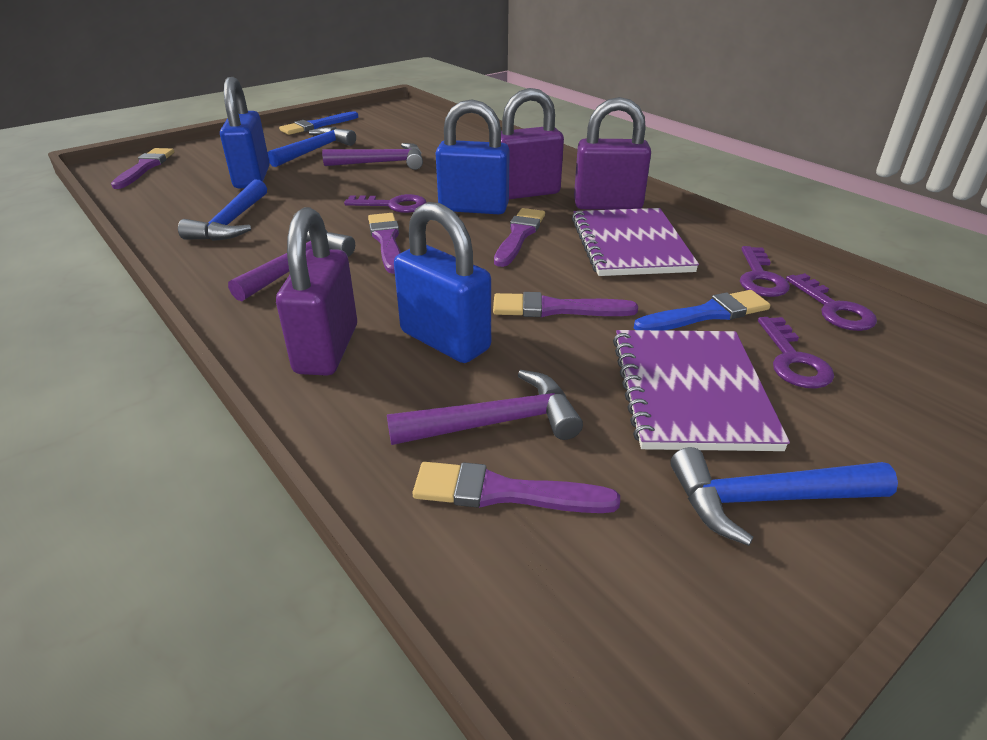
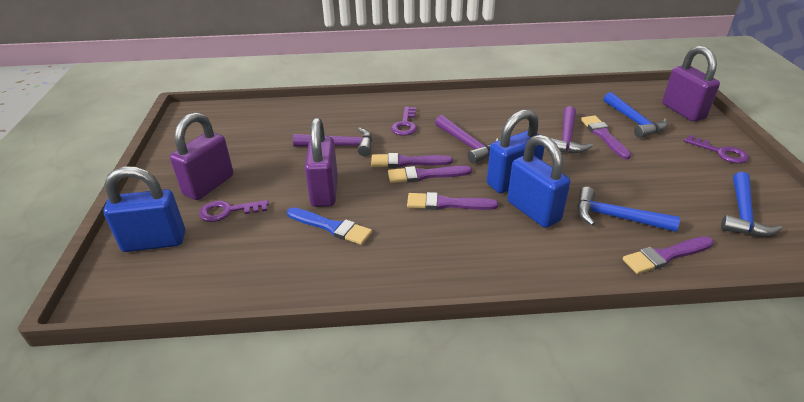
blue brush: [279,111,358,135] [634,290,770,331] = 2 -> [287,207,372,245] = 1
purple key: [344,194,427,213] [740,246,790,297] [758,317,834,388] [786,273,877,331] = 4 -> [199,200,269,222] [391,107,417,136] [684,135,749,163] = 3
purple notebook: [572,208,699,276] [613,330,790,451] = 2 -> none = 0

